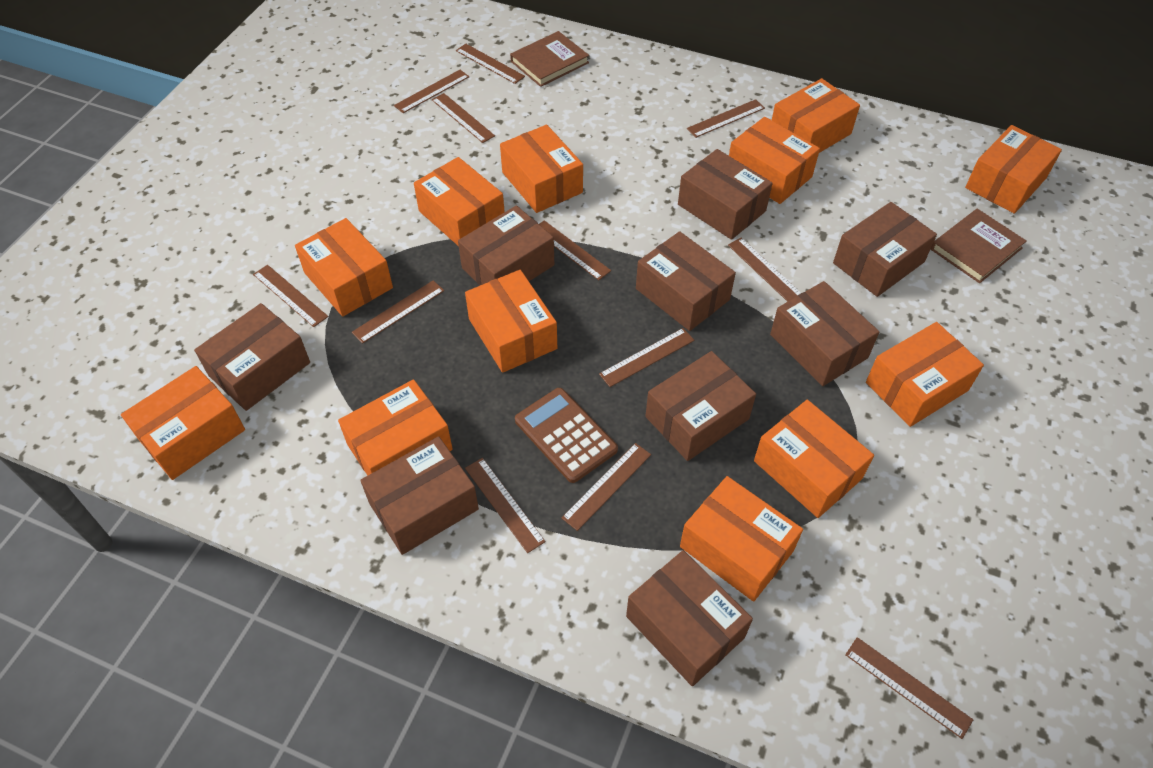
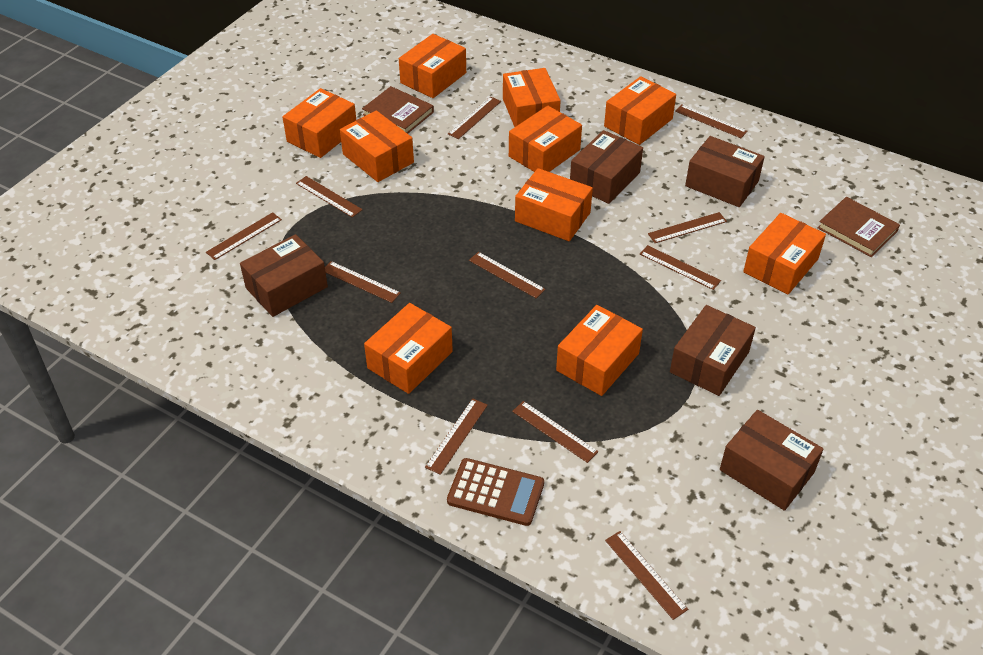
brown box: [194,303,310,411] [360,436,479,555] [458,205,554,285] [626,550,753,686] [636,231,736,331] [645,351,756,461] [678,149,773,240] [770,281,879,386] [833,202,937,297] = 9 -> [240,234,328,317] [570,130,643,204] [670,305,756,396] [685,136,765,207] [720,410,823,511] = 5
brown ruler: [253,265,328,327] [352,280,444,344] [394,70,469,113] [432,93,495,143] [456,44,525,84] [465,458,546,553] [539,220,611,280] [562,443,651,531] [599,328,694,387] [687,99,765,138] [728,238,801,302] [845,637,973,739] = 12 -> [206,212,282,260] [296,176,363,218] [325,261,401,303] [425,398,488,475] [448,96,501,139] [469,252,546,298] [512,401,599,463] [605,531,688,620] [640,245,721,290] [648,212,727,243] [675,105,748,138] = 11
orange box: [121,366,245,480] [295,218,393,317] [338,379,453,476] [414,157,505,246] [465,270,557,373] [500,125,583,213] [680,476,803,602] [729,117,820,204] [754,400,874,518] [772,78,860,153] [866,322,984,427] [965,125,1062,214] = 12 -> [283,88,356,158] [340,110,414,182] [364,303,453,394] [399,34,466,98] [503,68,561,127] [509,106,582,172] [515,168,593,241] [556,305,643,396] [604,76,676,145] [743,213,826,295] = 10

